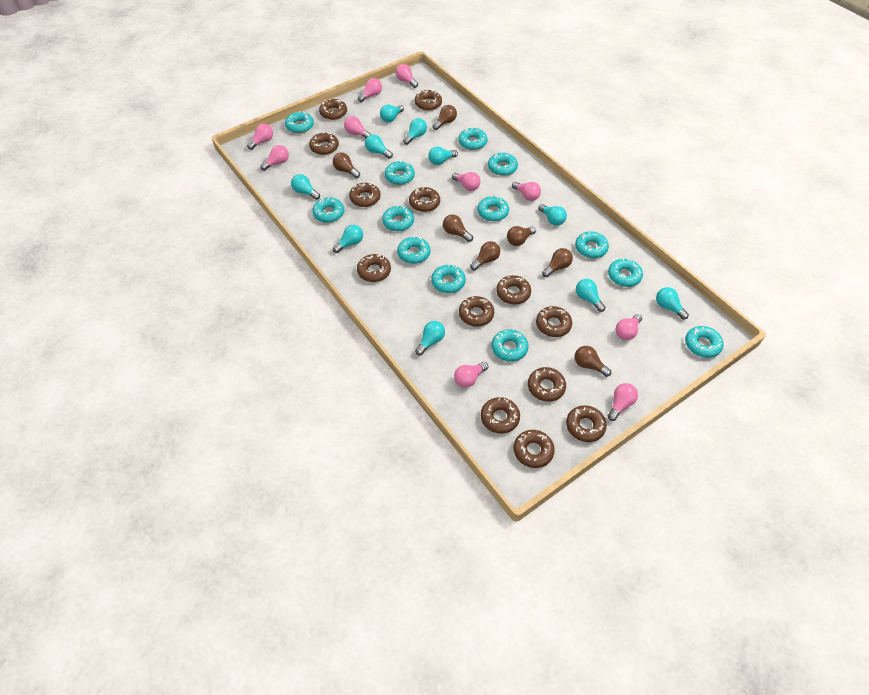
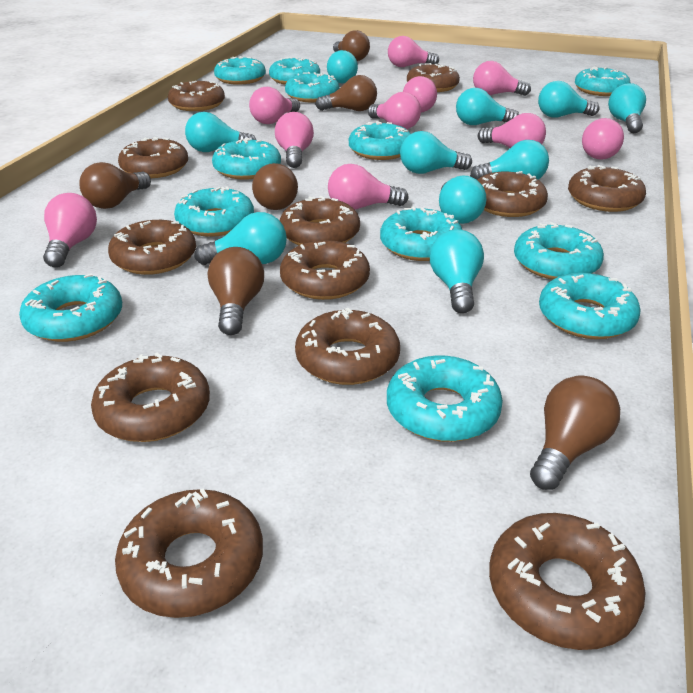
brown donut: [309,132,339,155] [319,99,347,120] [349,183,381,207] [357,254,391,282] [409,187,440,212] [415,90,442,111] [459,296,494,326] [481,397,520,434] [496,275,531,305] [514,430,555,468] [528,367,566,402] [536,306,572,337] [566,405,607,442] = 13 -> [91,353,210,442] [108,220,196,275] [115,488,263,618] [118,137,188,178] [168,81,225,111] [279,196,360,245] [280,240,370,300] [295,308,400,385] [407,63,460,92] [477,171,548,217] [489,513,646,650] [568,165,646,212] = 12
brown light bulb: [333,153,360,178] [433,105,457,130] [443,214,473,242] [470,241,500,271] [507,226,536,246] [542,248,573,277] [575,346,611,377] = 7 -> [79,162,151,209] [208,247,264,335] [252,163,298,210] [315,75,377,111] [333,30,370,61] [530,375,620,490] = 6
turquoise donut: [285,111,314,133] [312,197,344,223] [382,206,414,231] [384,161,415,185] [397,237,430,264] [431,265,466,293] [459,128,488,150] [478,196,509,221] [488,153,518,176] [491,329,529,362] [575,231,609,258] [608,259,643,287] [685,326,724,358] = 13 -> [19,274,122,342] [174,186,254,237] [212,138,281,180] [214,56,266,85] [269,57,320,85] [285,72,340,102] [349,121,411,160] [380,206,462,261] [387,355,503,442] [514,222,604,280] [539,273,641,339] [575,67,630,96] = 12

